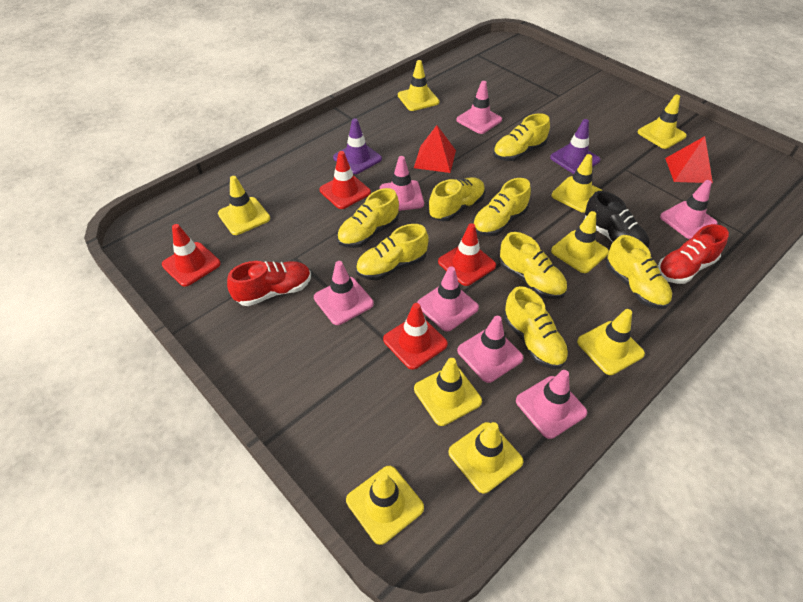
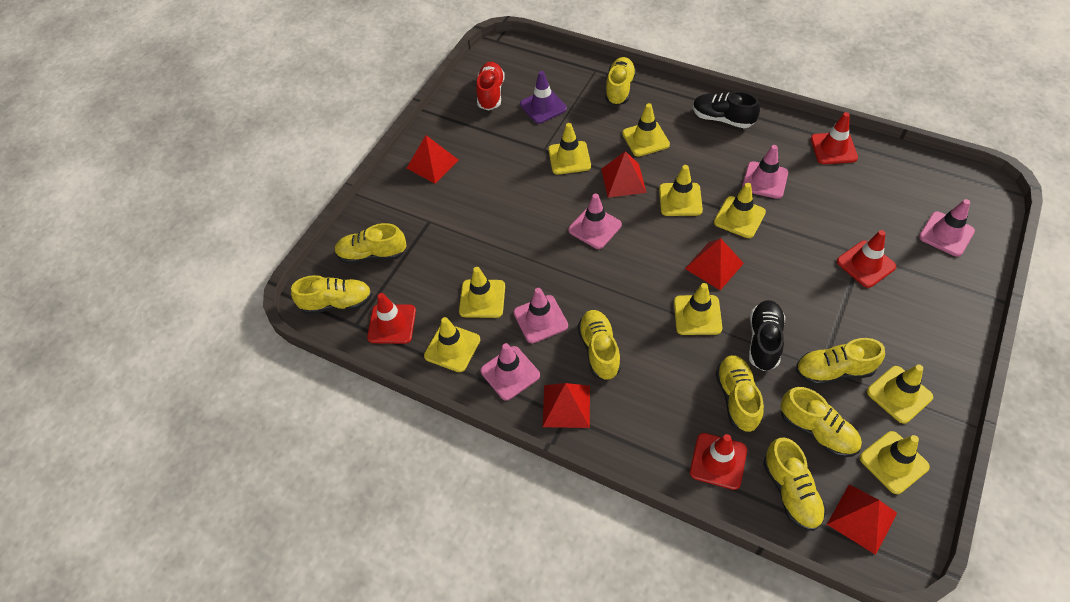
black shoe: [585,191,650,248] = 1 -> [693,91,760,128] [749,300,785,371] = 2
pink traffic cone: [314,261,374,325] [380,156,424,211] [417,266,479,331] [456,81,502,134] [457,316,523,383] [516,370,587,439] [660,180,718,239] = 7 -> [481,343,540,400] [513,288,568,343] [568,193,622,249] [742,145,788,199] [919,199,975,257] = 5
purple traffic cone: [333,118,382,174] [550,119,600,174] = 2 -> [520,71,567,124] = 1
red pyramid: [414,125,456,173] [665,136,713,183] = 2 -> [407,135,458,183] [543,383,590,428] [601,151,647,198] [685,238,744,290] [827,484,897,555] = 5
red shoe: [227,261,311,306] [658,224,729,284] = 2 -> [476,62,505,110] = 1

